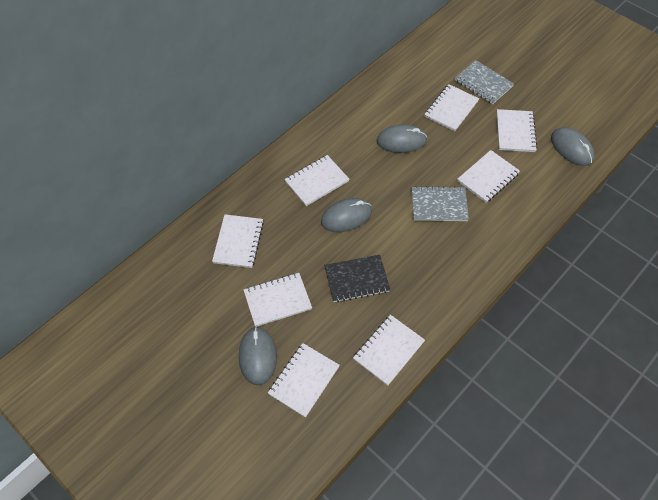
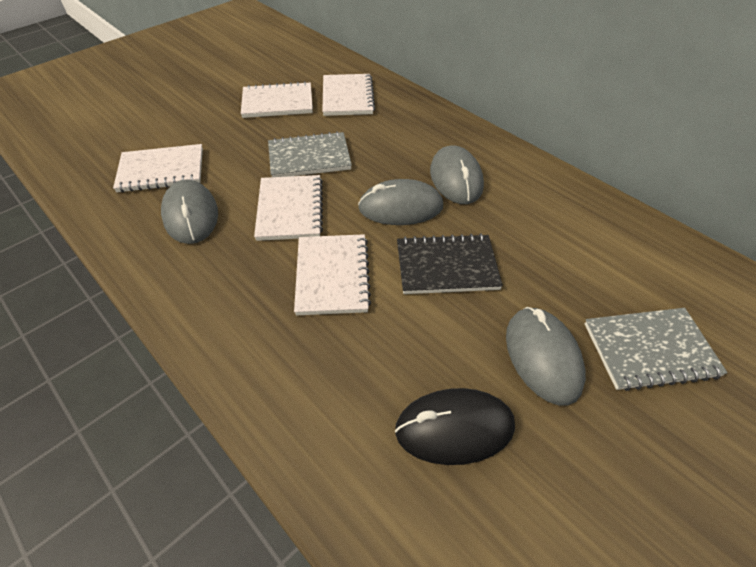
black mouse: none = 0 -> [395,388,515,465] = 1
white notebook: [212,214,264,268] [244,273,312,327] [268,343,340,418] [284,155,349,206] [353,315,425,386] [424,84,479,132] [457,150,520,203] [497,109,537,152] = 8 -> [113,144,203,193] [241,81,313,118] [254,175,323,241] [294,234,371,315] [322,74,375,116] = 5

